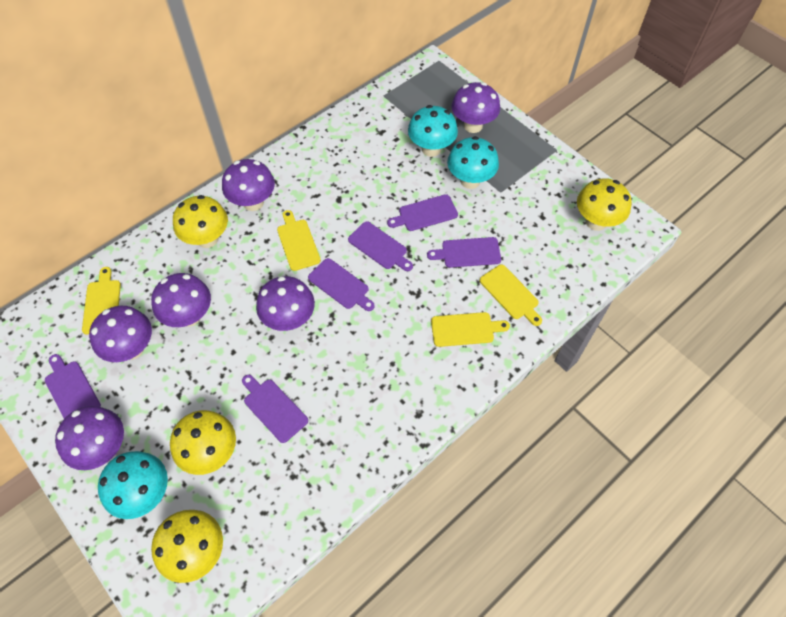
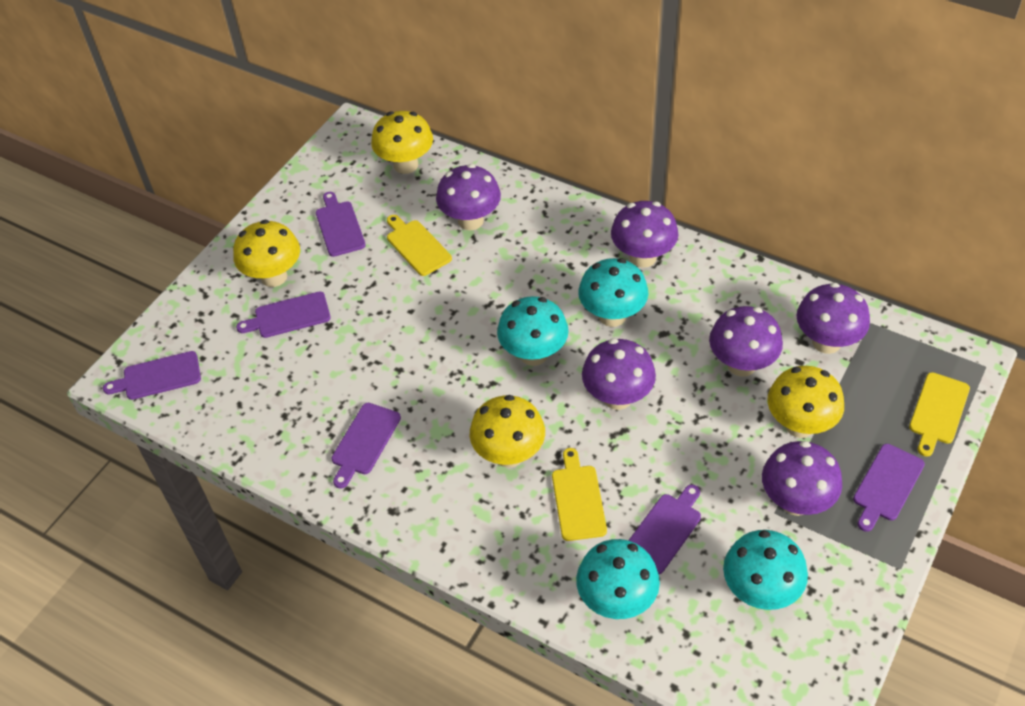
turquoise mushroom: [98,451,168,519] [408,105,458,157] [447,136,499,189] = 3 -> [497,296,569,366] [576,539,660,619] [578,258,648,327] [723,530,808,610] = 4
yellow cutting board: [82,267,121,334] [277,210,321,271] [431,312,510,347] [480,265,542,326] = 4 -> [387,215,452,276] [552,448,607,541] [909,372,970,457] = 3

